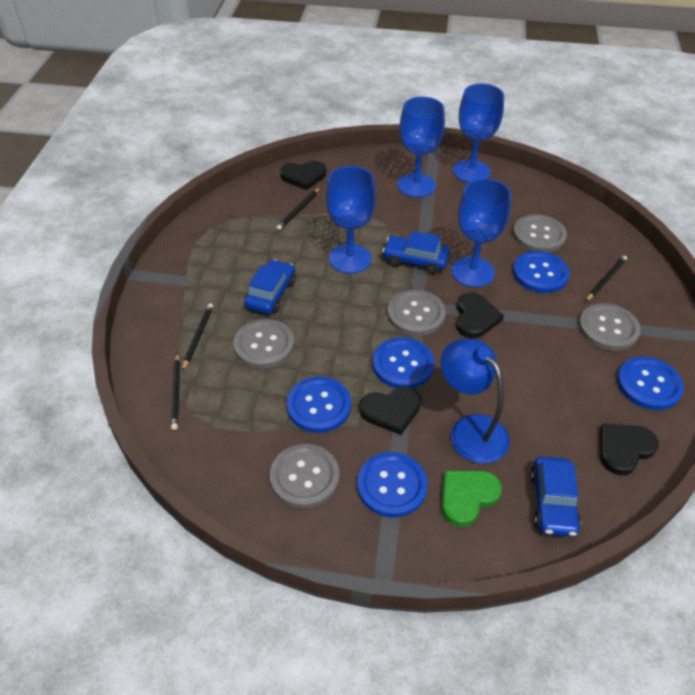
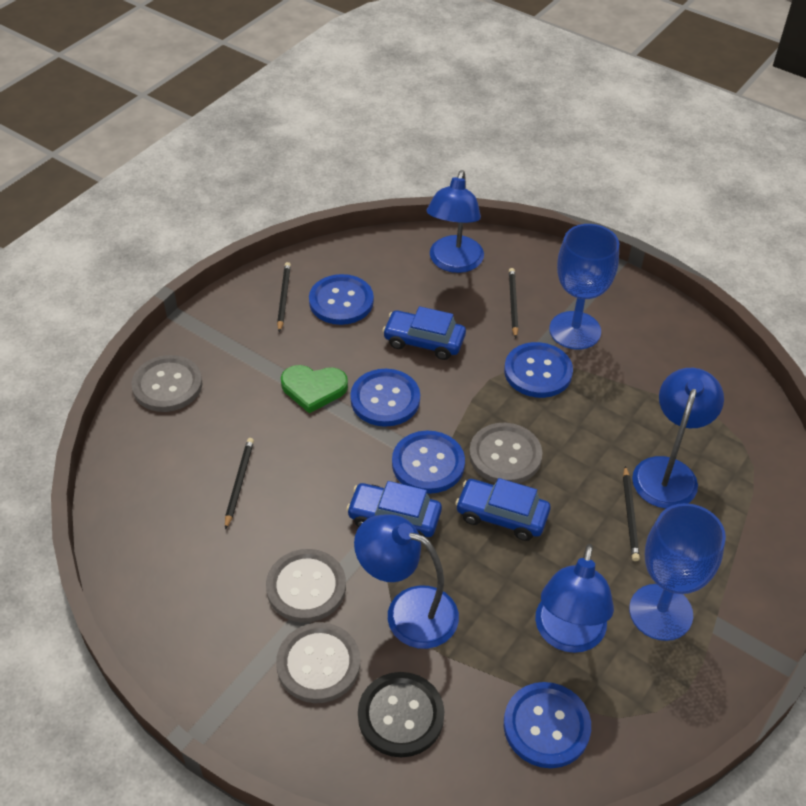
black button: none = 0 -> [358,672,445,757] = 1
black heart: [280,161,326,190] [359,386,421,435] [456,293,504,338] [600,423,659,475] = 4 -> none = 0
blue goblet: [326,166,376,274] [397,97,445,197] [451,179,511,287] [453,84,504,183] = 4 -> [549,224,619,350] [629,503,726,641] = 2
blue lamp: [441,339,510,463] = 1 -> [354,514,459,649] [427,170,484,273] [535,544,614,653] [632,368,724,509] = 4
grey button: [234,319,294,369] [270,444,340,508] [387,290,446,336] [513,214,567,253] [579,303,641,351] = 5 -> [131,355,202,412] [266,549,346,623] [276,623,360,703] [469,423,542,483] = 4

